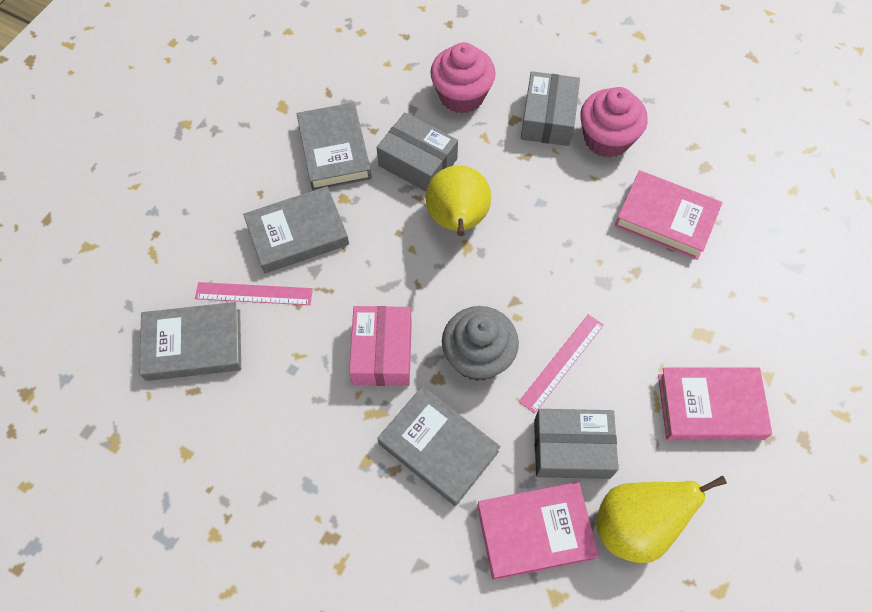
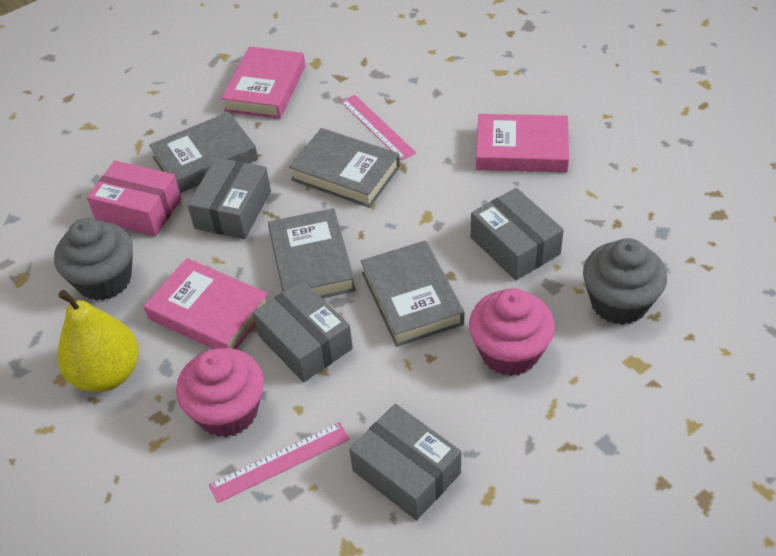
grey box: [377,113,458,191] [521,71,580,146] [534,409,618,479] = 3 -> [188,157,271,239] [253,280,353,382] [349,404,461,520] [471,188,564,280] = 4
grey cupcake: [442,306,519,381] = 1 -> [54,218,133,301] [583,238,667,325] = 2
yellow pear: [425,165,491,236] [596,475,727,563] = 2 -> [58,290,139,392] = 1

